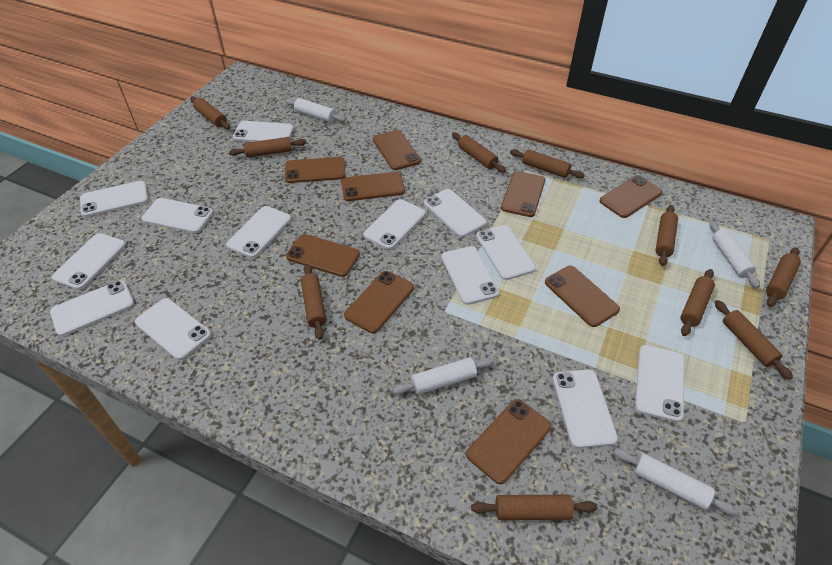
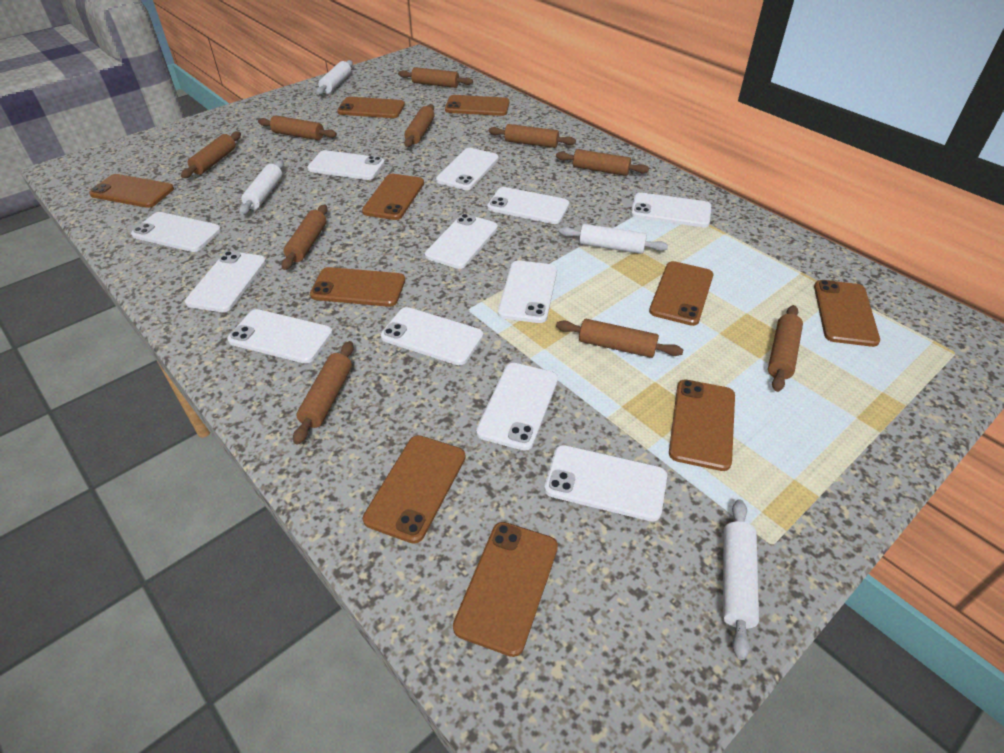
brown phone: [285,157,345,183] [286,234,360,277] [341,172,405,201] [344,271,414,333] [373,130,421,170] [466,399,551,484] [501,171,545,217] [545,266,620,327] [599,175,663,218] = 9 -> [89,174,174,208] [310,267,405,307] [337,97,405,118] [362,174,424,220] [363,435,466,544] [445,95,510,116] [453,522,558,657] [649,261,713,326] [669,380,735,471] [814,280,880,347] = 10
white phone: [50,280,134,336] [52,233,126,290] [80,181,148,217] [135,298,211,360] [141,198,213,233] [226,206,291,258] [233,121,294,142] [363,199,425,250] [424,189,487,237] [441,246,499,305] [476,225,536,280] [553,370,618,449] [635,345,684,422] = 13 -> [131,212,221,252] [185,251,266,312] [228,309,333,364] [307,150,385,180] [381,307,483,365] [425,214,498,269] [436,148,499,190] [476,363,558,451] [487,187,569,224] [498,261,557,323] [544,445,667,522] [631,192,711,227] = 12

